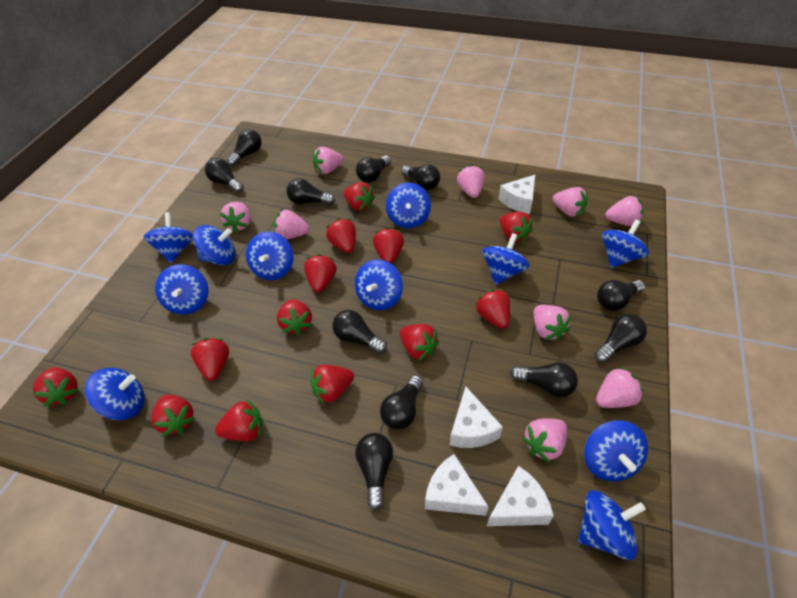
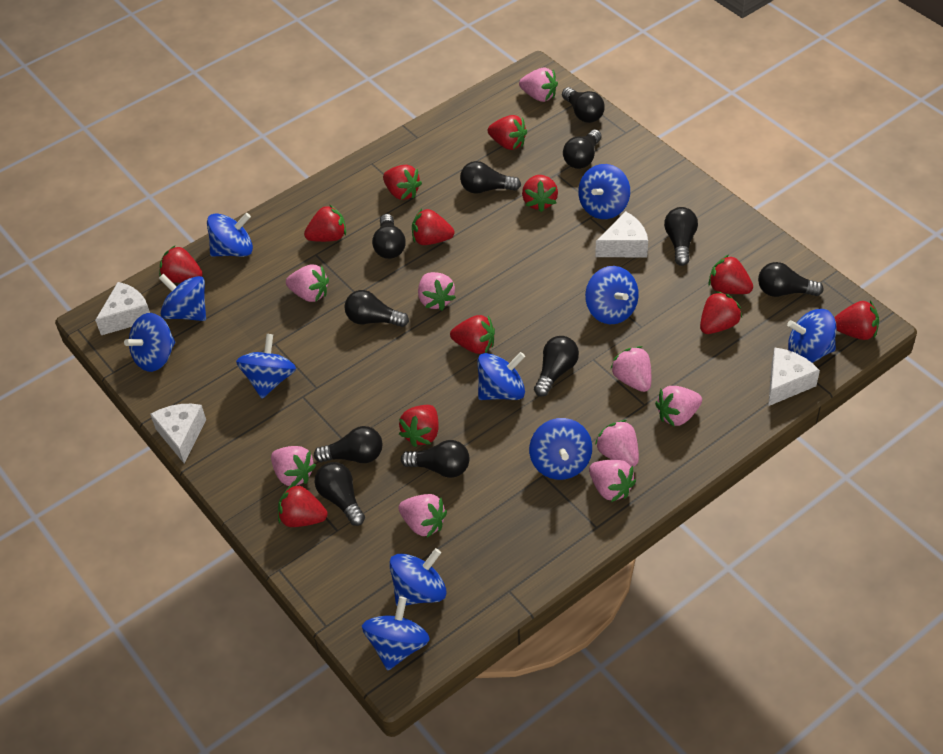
red strawberry: [33,367,78,406] [151,394,195,437] [191,338,229,381] [215,400,263,441] [277,299,312,335] [304,254,337,292] [310,365,354,404] [326,218,356,253] [343,182,375,211] [373,227,404,263] [400,324,439,361] [475,289,510,329] [500,212,533,242] = 13 -> [159,245,203,283] [278,484,328,527] [304,204,346,242] [383,165,422,200] [399,405,439,447] [412,209,454,245] [450,315,495,354] [488,115,527,150] [522,175,558,212] [700,291,742,334] [708,255,753,294] [834,301,879,340] = 12

